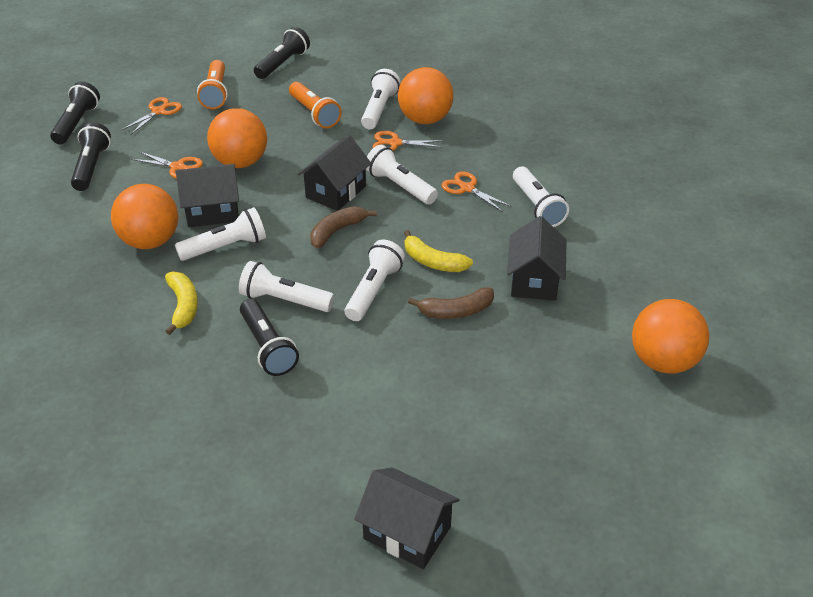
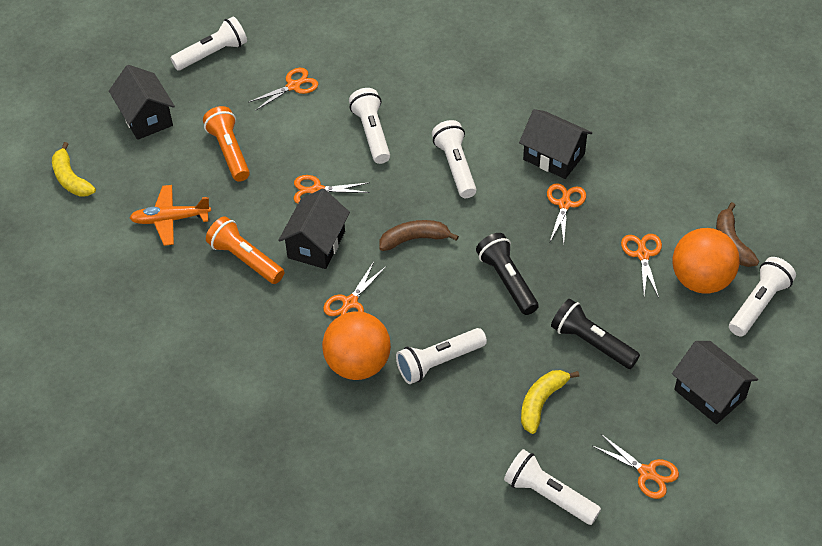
black flashlight: [50,81,100,144] [71,122,111,191] [240,299,299,376] [254,27,310,79] = 4 -> [476,233,539,315] [551,299,640,369] = 2
orange ball: [111,184,178,249] [207,108,267,168] [398,67,453,124] [632,299,709,374] = 4 -> [322,311,391,380] [672,228,740,294] = 2
orange plane: none = 0 -> [130,185,211,246] = 1
orange scissors: [122,97,182,135] [131,151,203,179] [372,131,444,151] [442,172,512,212] = 4 -> [249,68,319,111] [294,175,370,204] [323,262,386,316] [547,183,586,244] [593,434,679,499] [621,234,662,298] = 6

